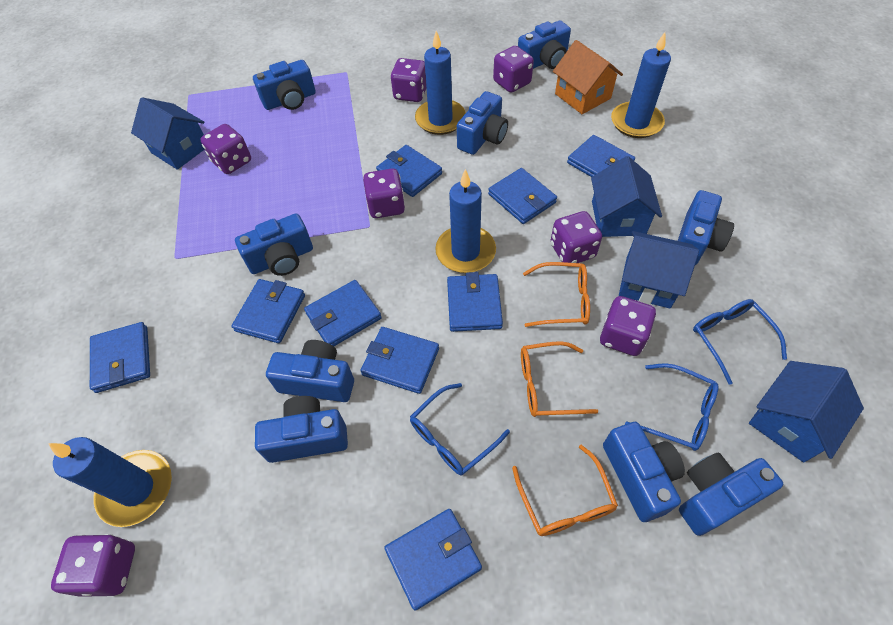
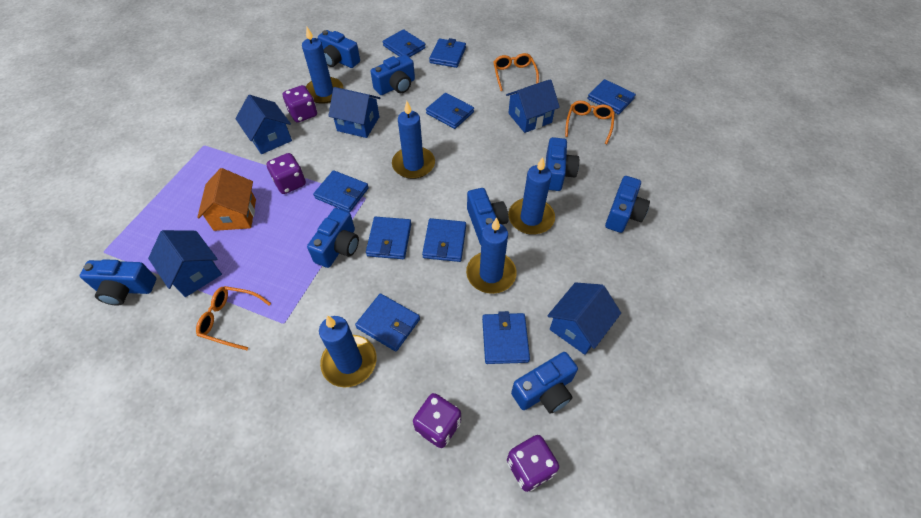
blue camera: [235,214,313,276] [253,60,316,110] [255,396,348,463] [266,340,354,402] [457,91,508,155] [518,20,571,69] [603,422,685,522] [678,190,734,265] [679,452,783,536] = 9 -> [80,259,157,306] [307,208,359,268] [318,30,360,68] [370,54,415,95] [467,188,508,245] [511,352,578,414] [545,137,579,191] [605,176,650,233] = 8
blue candle: [48,437,172,527] [415,31,466,135] [435,169,496,273] [611,32,671,138] = 4 -> [302,27,343,104] [319,316,377,387] [392,101,435,179] [466,217,517,294] [508,157,555,235] = 5
blue glasses: [410,383,510,476] [625,363,719,451] [693,299,787,385] = 3 -> none = 0
blue house: [131,97,205,170] [591,156,662,237] [619,231,699,309] [749,361,864,463] = 4 -> [148,230,222,297] [235,95,292,154] [328,87,380,138] [506,79,560,133] [547,282,621,355] = 5
purple dice: [51,534,135,597] [200,124,251,174] [363,169,405,218] [391,58,426,102] [493,46,534,93] [551,211,602,263] [600,296,656,356] = 7 -> [266,153,306,194] [283,85,317,123] [413,393,461,448] [507,435,559,492] = 4

